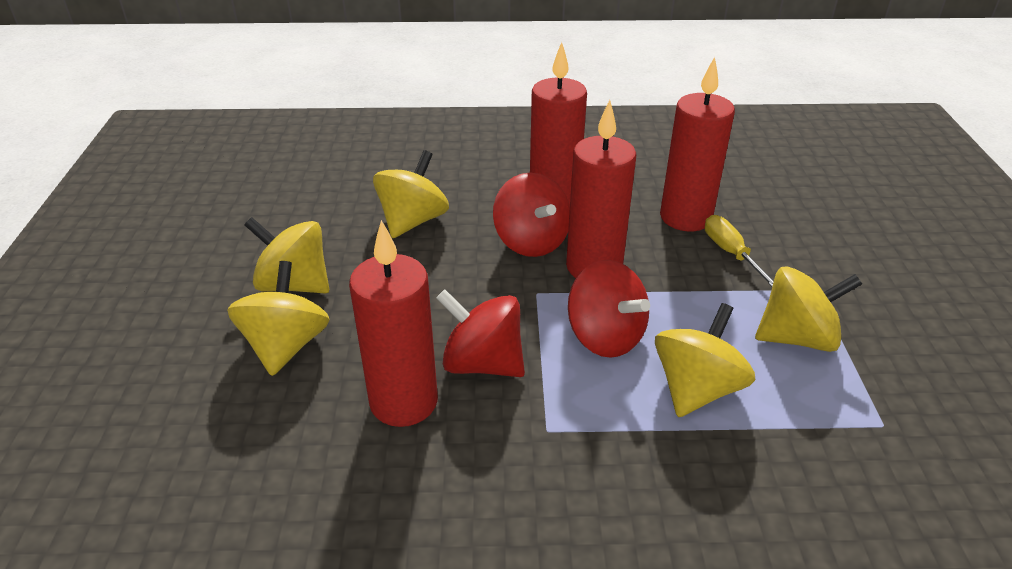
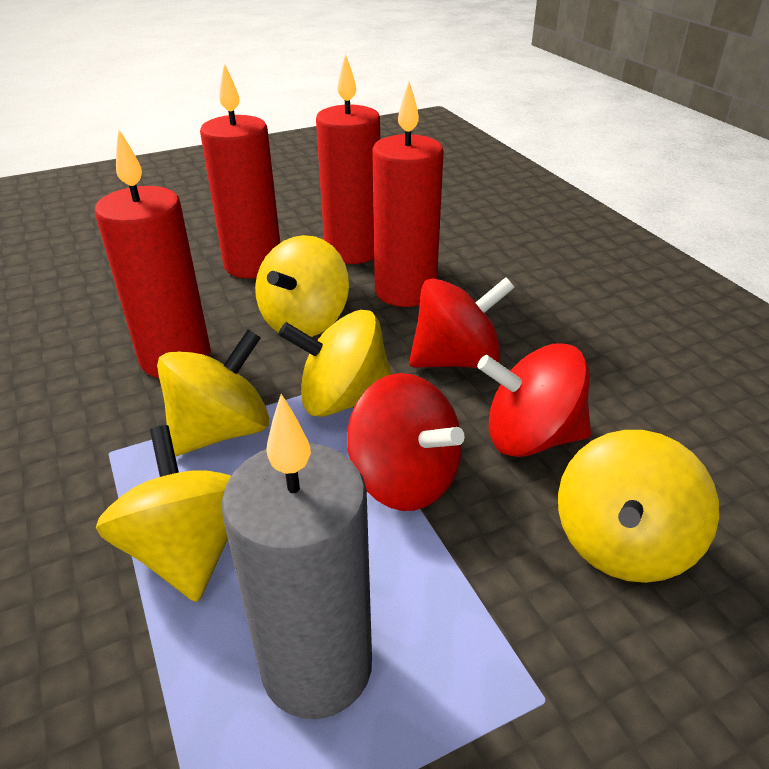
grey candle: none = 0 -> [221,394,372,719] = 1
yellow screwdriver: [705,215,774,287] = 1 -> none = 0

